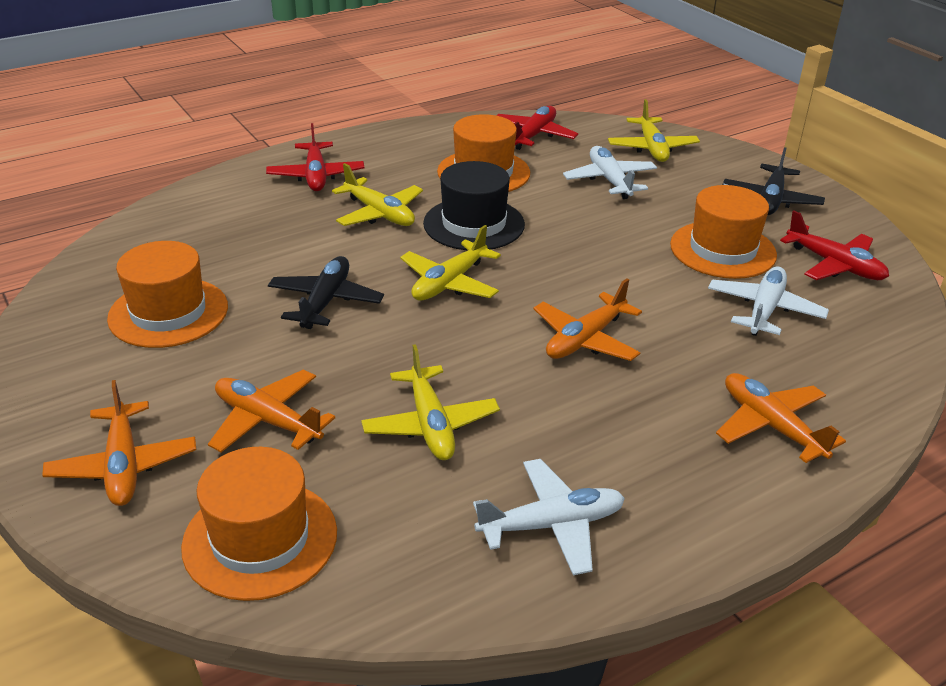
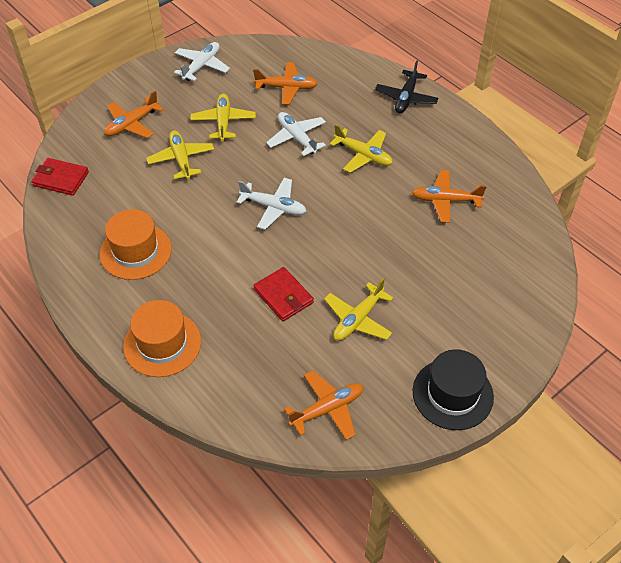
black plane: [268,256,384,329] [722,147,825,215] = 2 -> [375,60,438,114] = 1
orange hat: [107,241,228,348] [181,447,337,601] [437,114,530,192] [670,185,777,279] = 4 -> [99,209,172,280] [123,300,201,377] = 2
red plane: [266,123,365,191] [496,106,578,150] [780,211,889,280] = 3 -> none = 0
red wallet: none = 0 -> [31,158,89,196] [253,267,314,321] = 2

